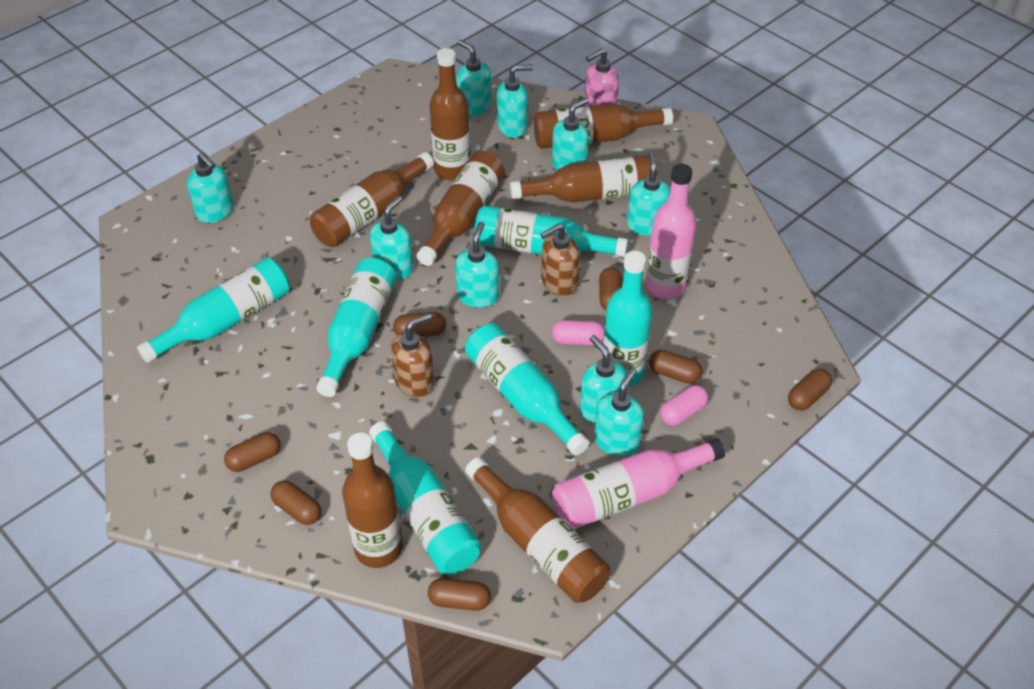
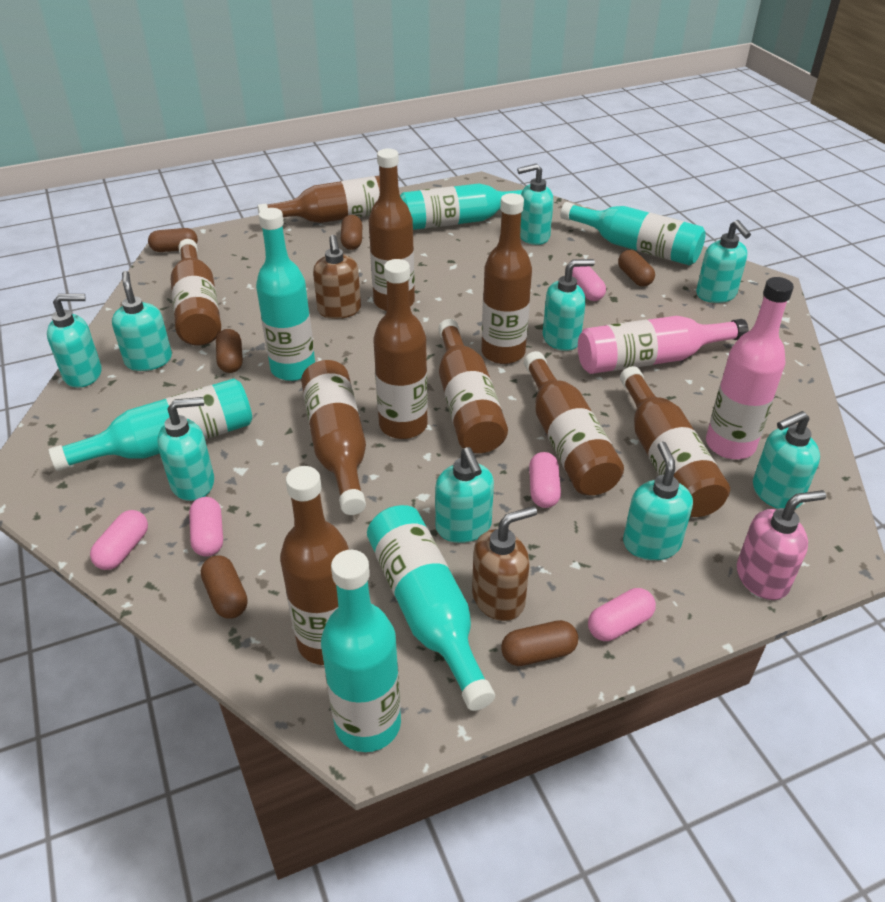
brown bottle: [310,152,434,247] [342,433,403,568] [417,151,505,266] [429,48,471,181] [465,457,610,603] [510,155,657,202] [534,104,673,149] = 7 -> [171,239,221,346] [257,175,380,223] [280,466,349,665] [301,360,366,515] [369,148,415,311] [373,259,428,439] [439,319,508,454] [481,193,532,364] [524,351,624,495] [620,366,730,517] = 10
brown capsule: [224,432,281,472] [271,480,321,525] [393,312,446,337] [428,578,491,611] [599,267,622,310] [649,350,702,384] [788,369,832,410] = 7 -> [148,228,198,252] [201,555,248,619] [216,329,243,373] [341,215,362,250] [501,620,578,666] [618,250,655,287] = 6
pink capsule: [552,320,604,345] [661,385,708,426] = 2 -> [90,510,148,570] [189,497,223,557] [529,452,561,508] [572,266,606,301] [588,588,656,641] = 5

